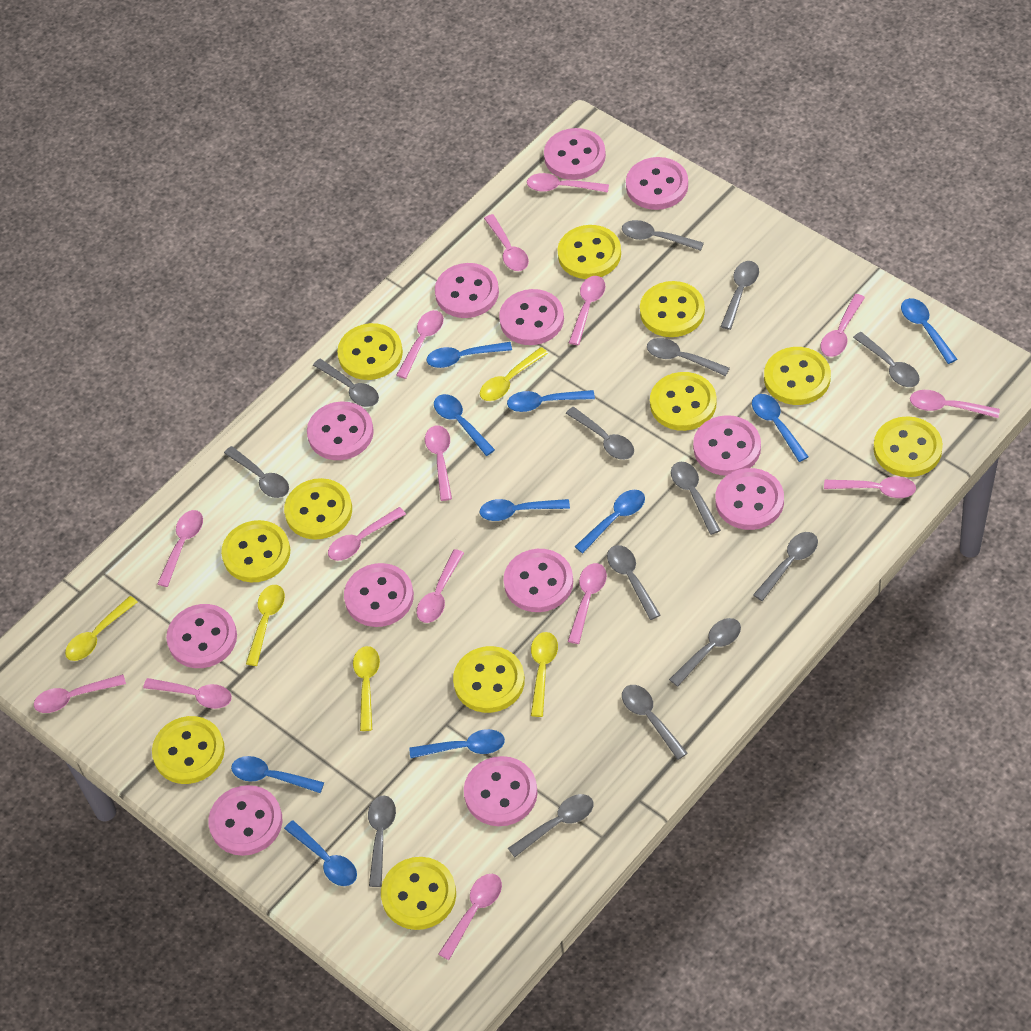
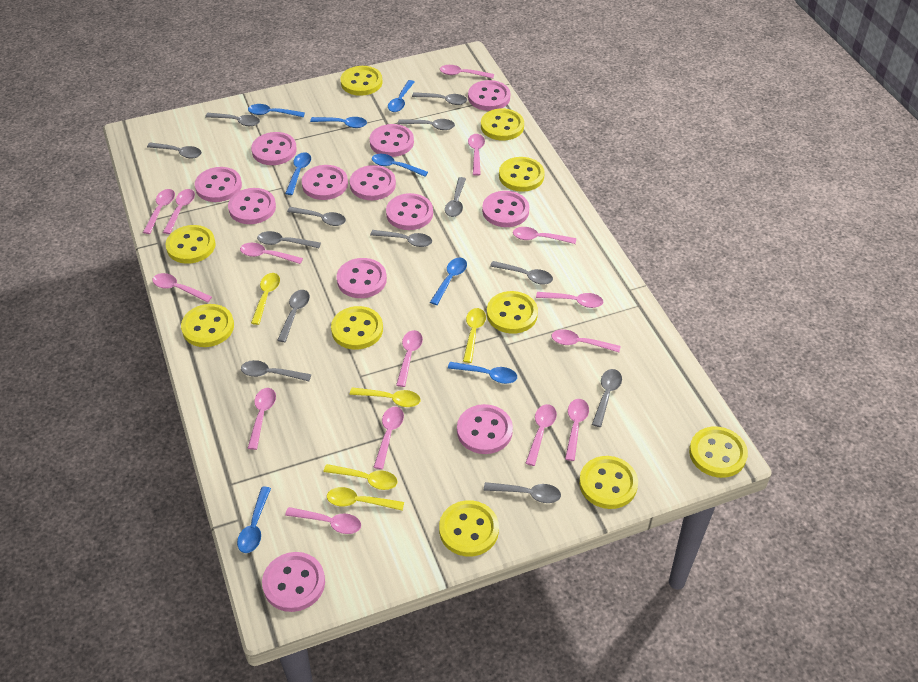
blue spoon: [231,756,324,793] [284,820,357,886] [410,729,505,758] [427,342,512,368] [434,394,495,456] [479,499,570,521] [507,390,595,412] [575,490,645,553] [752,394,809,462] [901,298,957,364] = 10 -> [237,486,271,553] [248,104,305,117] [285,152,311,195] [310,117,367,128] [372,154,428,177] [388,80,415,112] [430,258,467,305] [448,362,517,384] = 8
grey spoon: [224,446,289,498] [313,359,379,407] [368,795,396,887] [508,794,593,857] [566,407,634,460] [607,545,660,620] [622,220,704,251] [622,685,688,760] [647,338,730,376] [669,618,741,687] [671,462,721,535] [721,261,759,330] [753,532,818,601] [853,332,920,387] = 14 -> [147,142,202,158] [205,113,260,126] [241,360,311,381] [257,231,321,248] [277,290,310,342] [287,207,346,226] [370,230,432,247] [398,119,455,130] [412,92,467,105] [445,177,466,217] [484,482,561,503] [490,261,553,285] [592,369,622,427] = 13
yellow button: [152,716,225,784] [221,520,290,582] [284,478,352,540] [337,323,403,380] [381,857,456,930] [453,646,525,713] [557,225,621,279] [640,281,705,337] [650,372,717,431] [764,347,831,405] [873,416,943,477] = 11 -> [165,225,216,264] [181,304,234,347] [331,306,383,350] [340,66,383,96] [439,500,499,557] [481,108,524,141] [487,291,538,334] [499,157,545,192] [579,456,638,509] [689,427,748,478] = 10

